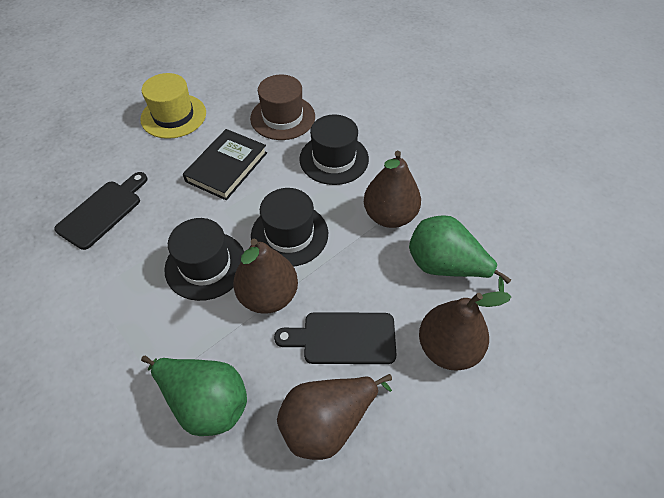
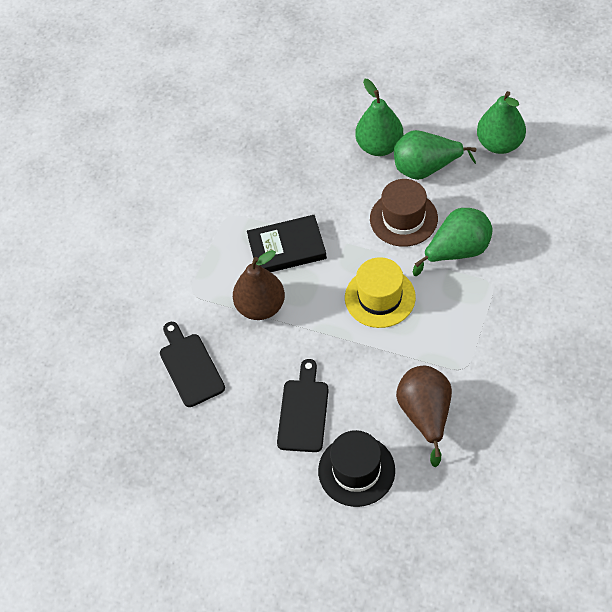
black hat: [164,218,244,301] [251,188,328,267] [299,114,369,185] = 3 -> [318,430,395,507] = 1
brown pear: [233,239,298,314] [277,374,392,460] [364,151,421,228] [419,291,511,371] = 4 -> [233,250,285,320] [396,366,452,467] = 2
green pear: [141,355,247,436] [409,215,511,292] = 2 -> [356,79,403,156] [394,130,476,180] [413,208,492,276] [477,91,526,154] = 4

